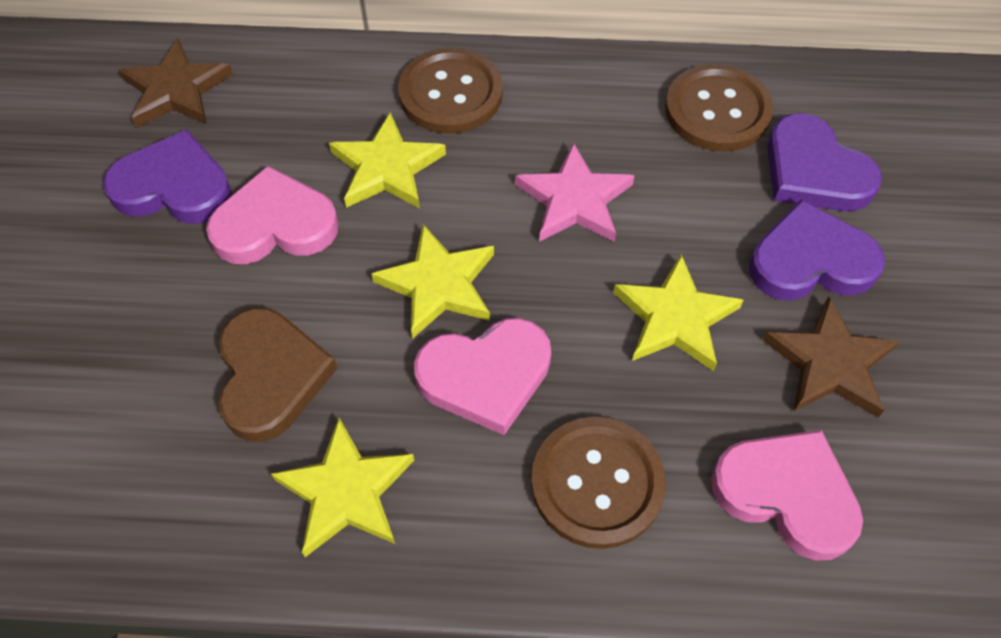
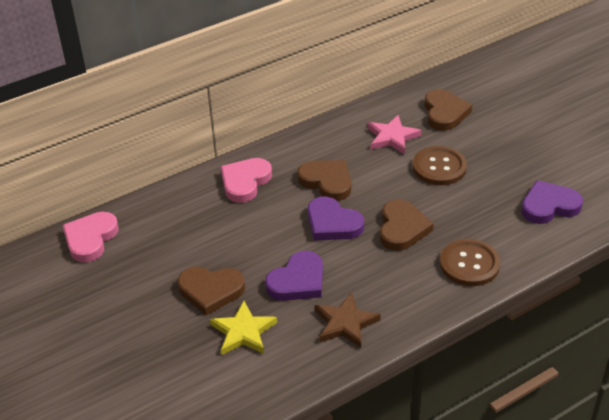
brown button: [398,48,503,134] [531,417,665,549] [665,64,773,152] = 3 -> [412,146,467,185] [440,239,500,286] = 2
brown heart: [218,308,337,442] = 1 -> [178,267,245,316] [297,160,351,201] [380,199,434,251] [425,89,472,131] = 4
brown star: [119,39,233,128] [763,296,900,417] = 2 -> [315,292,381,348] = 1
pink heart: [206,166,339,264] [414,318,551,435] [711,430,863,561] = 3 -> [62,212,119,262] [221,158,272,203] = 2
yellow star: [271,418,414,557] [329,112,446,209] [371,224,494,339] [613,254,744,371] = 4 -> [210,301,277,355] = 1

